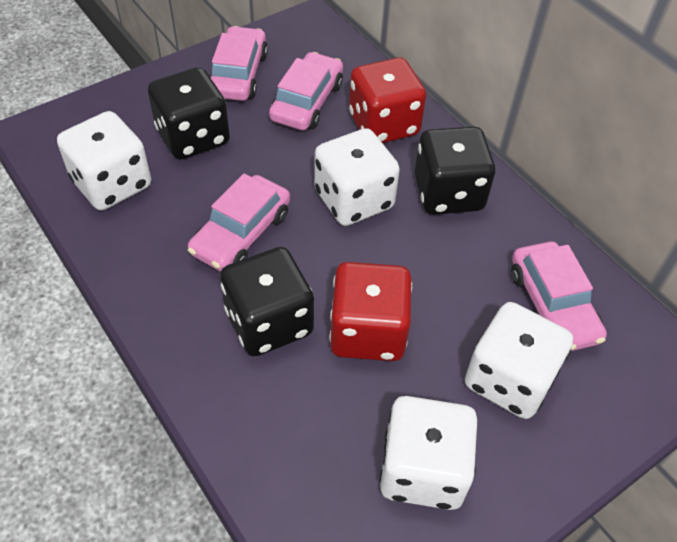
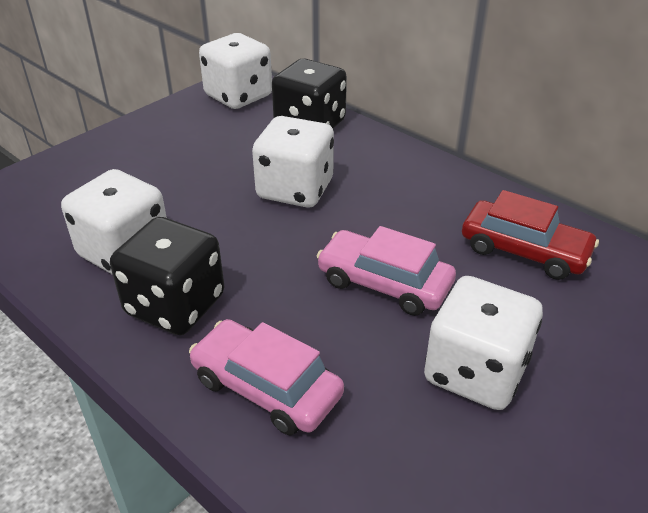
black dice: [148,67,230,160] [220,247,314,357] [414,126,495,215] = 3 -> [110,217,225,335] [272,59,347,128] = 2
pink car: [188,173,290,272] [209,26,268,101] [269,52,343,130] [511,241,607,351] = 4 -> [189,319,344,435] [316,226,456,316] = 2
red car: none = 0 -> [462,190,599,280] = 1
red dice: [329,262,412,361] [349,57,426,143] = 2 -> none = 0

